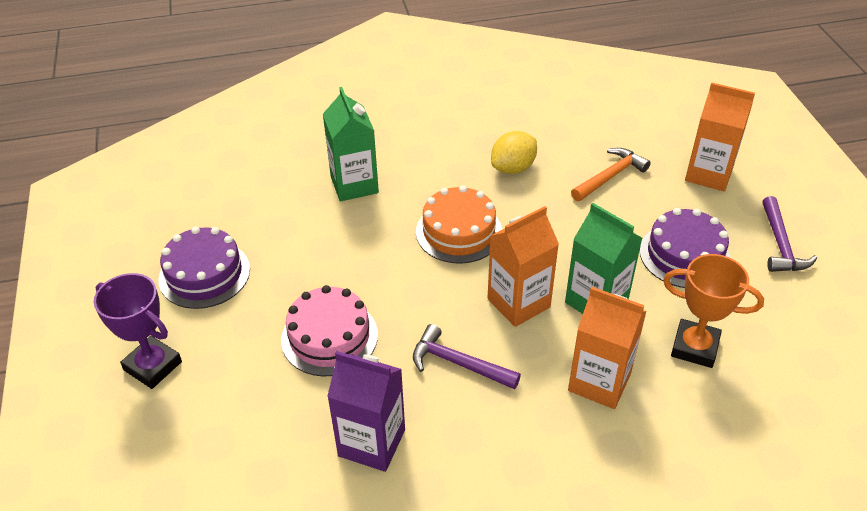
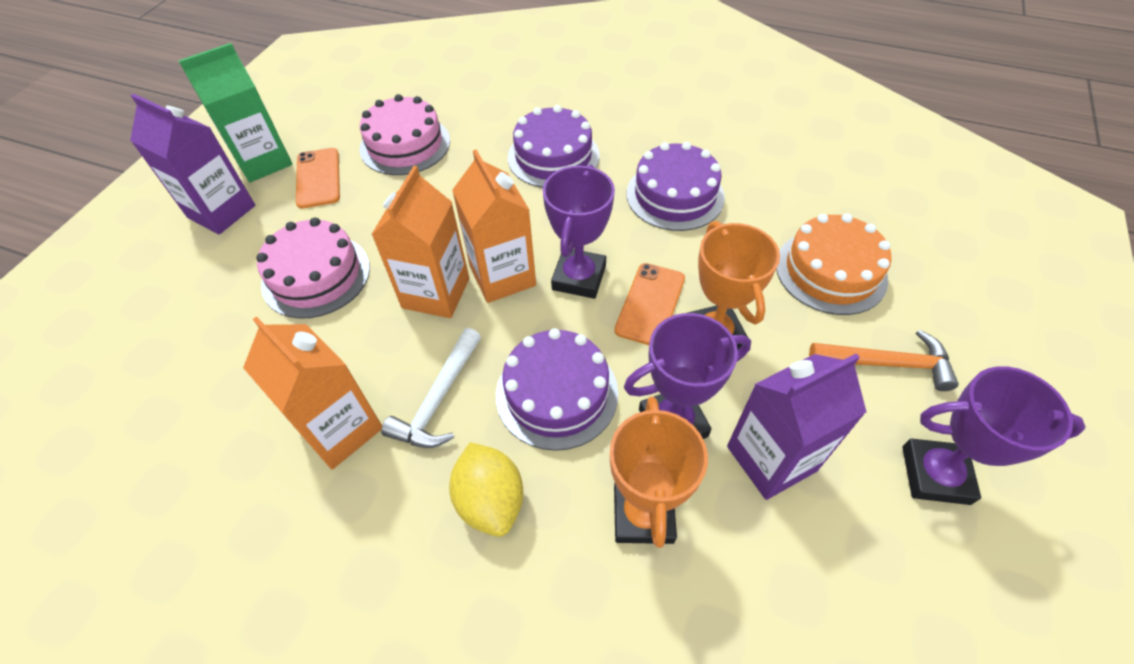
green carton: [323,87,379,201] [565,203,642,314] = 2 -> [179,43,293,182] = 1
orange phone: none = 0 -> [296,148,340,209] [615,263,685,345] = 2
orange trophy: [663,254,764,368] = 1 -> [610,396,708,548] [688,221,780,350] = 2
pink cake: [281,285,378,377] = 1 -> [256,218,370,319] [360,94,450,175] = 2
purple cake: [159,227,250,309] [640,208,731,288] = 2 -> [496,328,618,451] [508,105,600,188] [627,142,725,231] = 3
purple carton: [327,351,405,472] = 1 -> [130,94,255,235] [727,353,866,500] = 2
purple hammer: [413,324,521,389] [762,196,817,272] = 2 -> none = 0
purple trophy: [94,273,182,389] = 1 -> [543,164,615,299] [624,313,751,439] [902,366,1086,505] = 3
white hammer: none = 0 -> [381,328,481,448] = 1

